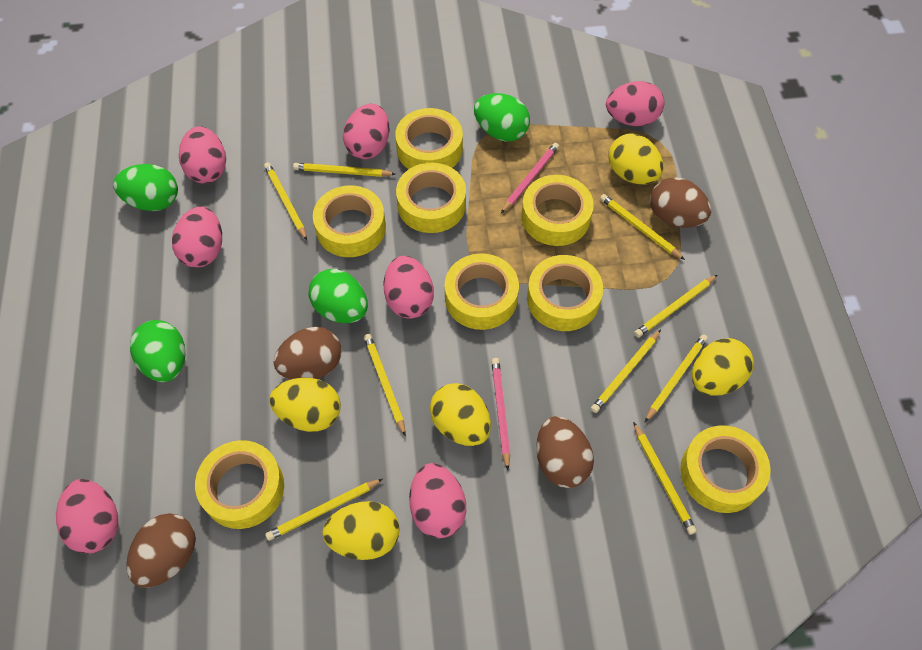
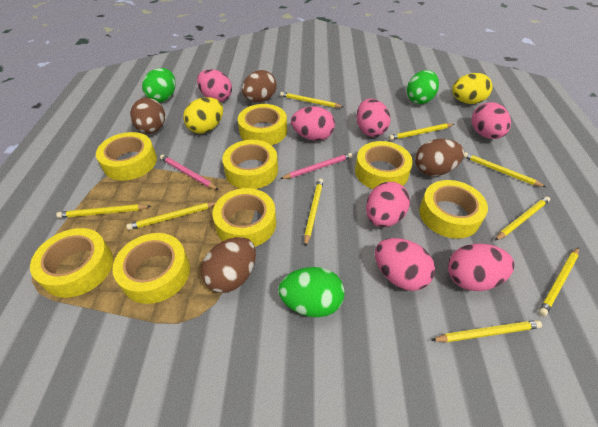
green egg: [113,164,178,211] [130,320,185,382] [309,269,368,323] [474,93,530,142] = 4 -> [142,68,176,102] [278,267,344,318] [407,70,439,104] = 3
yellow egg: [269,378,341,432] [322,501,400,560] [430,383,491,446] [609,133,664,185] [692,338,754,396] = 5 -> [183,97,223,134] [452,73,493,104] = 2

